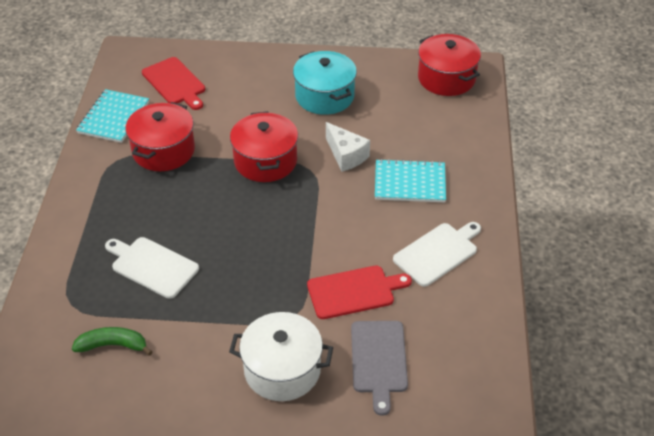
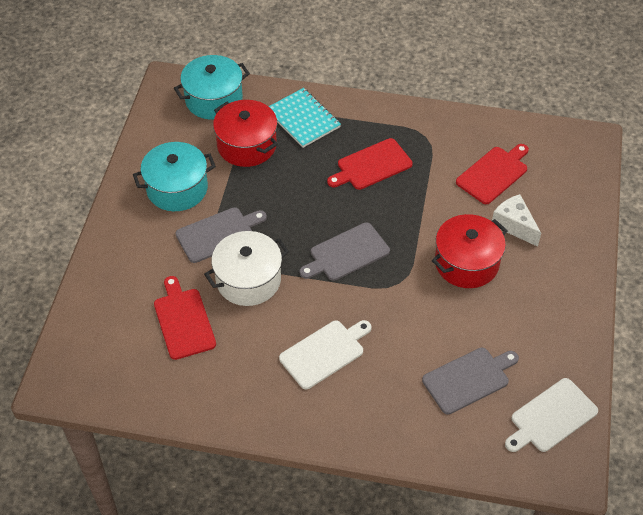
green banana: [72,327,153,356] = 1 -> none = 0
grey cutting board: [351,321,408,416] = 1 -> [175,207,267,263] [300,222,390,281] [422,348,519,415] = 3
red cutting board: [142,57,205,110] [307,266,412,319] = 2 -> [154,276,216,360] [327,138,413,190] [456,144,529,204] = 3
red pot: [125,102,195,171] [230,111,298,182] [418,34,481,96] = 3 -> [213,100,278,167] [432,214,508,288] = 2
turquoise notebook: [76,89,149,143] [375,159,446,202] = 2 -> [269,88,341,148] = 1
turquoise pot: [293,51,357,115] = 1 -> [133,142,216,211] [174,55,250,120] = 2

